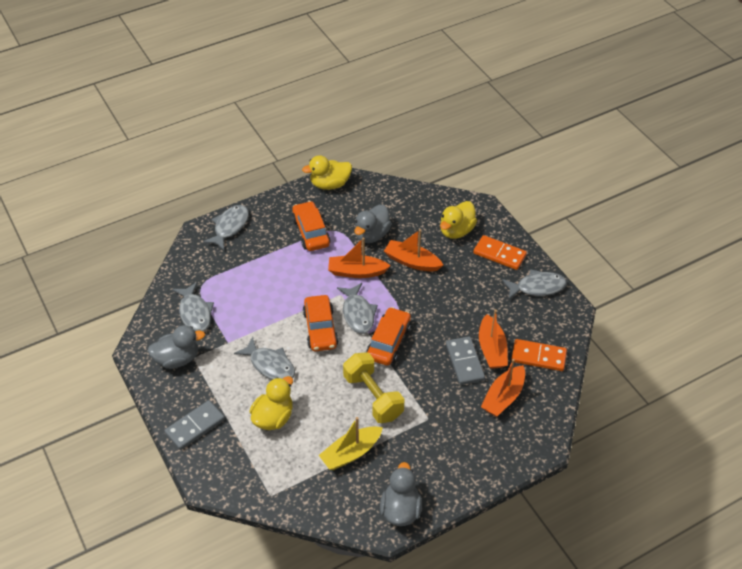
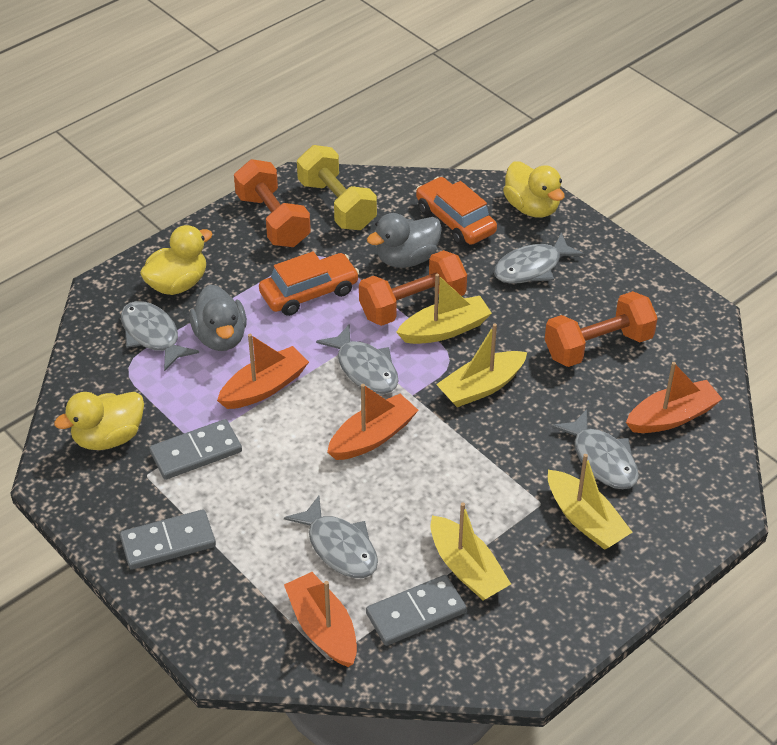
grey domino: [165,400,225,450] [446,336,485,385] = 2 -> [120,509,216,570] [149,419,242,480] [366,575,466,646] = 3
grey duck: [148,325,205,369] [354,205,391,243] [380,462,422,526] = 3 -> [189,285,247,351] [367,213,442,268] = 2
orange car: [292,201,330,251] [303,295,338,351] [366,307,411,366] = 3 -> [259,251,359,316] [416,177,497,245] = 2
orange domino: [473,235,527,270] [511,339,567,371] = 2 -> none = 0
orange dumbbell: none = 0 -> [234,159,311,247] [359,250,467,326] [545,291,658,367] = 3
yellow boat: [319,417,383,470] = 1 -> [396,274,492,344] [430,502,511,600] [436,324,527,407] [548,454,632,550] = 4

